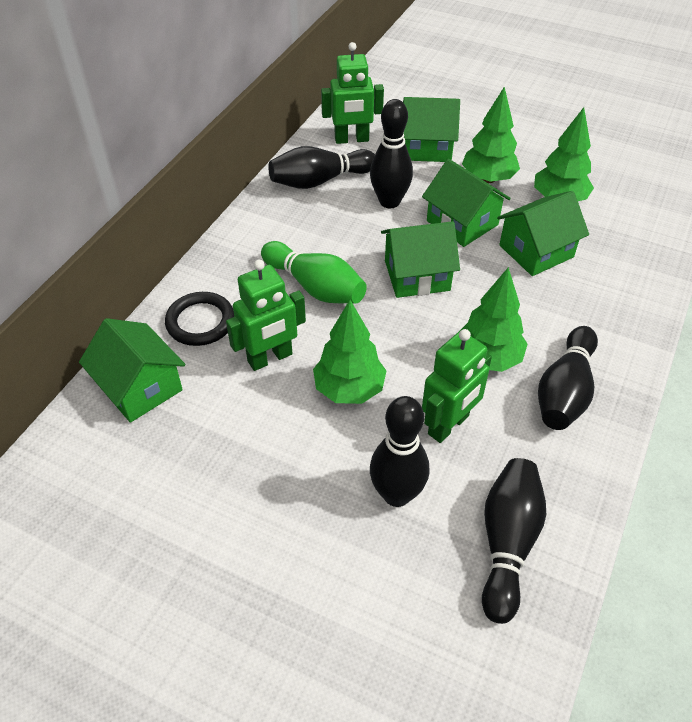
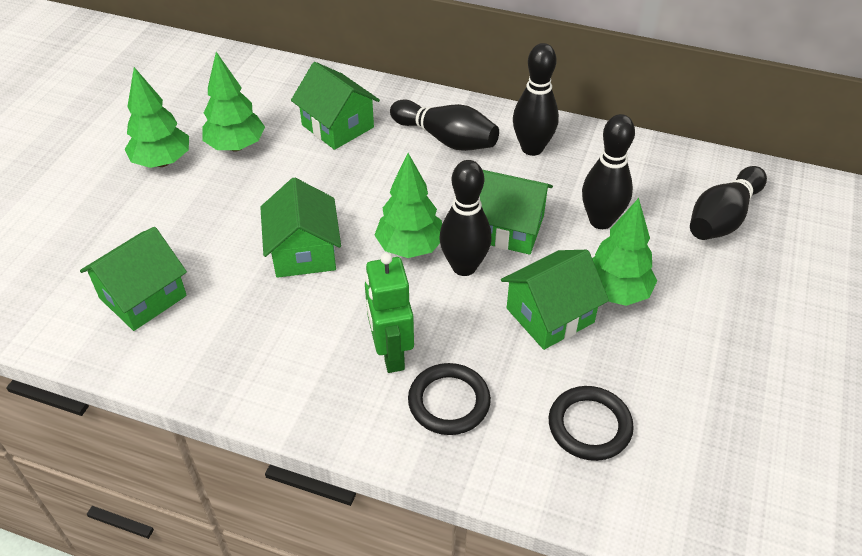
black ring: [165,292,234,346] = 1 -> [408,363,491,435] [549,386,634,461] = 2
green bowling pin: [261,241,367,304] = 1 -> none = 0
green robot: [226,260,306,371] [321,42,384,144] [422,329,492,443] = 3 -> [365,253,414,373] = 1

